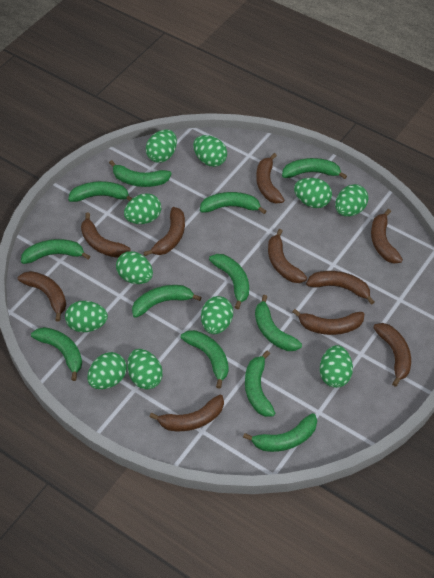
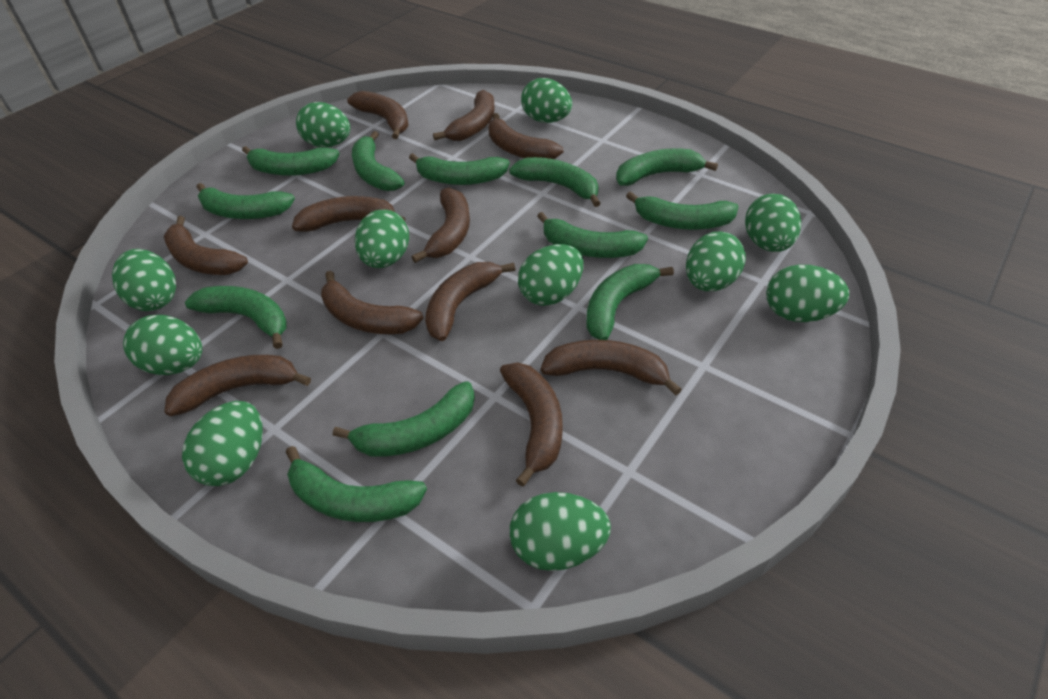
brown banana: [18,271,66,322] [81,212,131,258] [143,207,185,256] [150,395,224,431] [256,153,284,204] [268,229,307,283] [293,309,364,335] [306,271,375,305] [371,209,403,264] [373,323,411,387] = 10 -> [164,216,248,275] [164,355,311,416] [292,196,405,232] [321,271,424,334] [347,91,409,139] [412,188,470,263] [425,262,515,341] [433,90,495,141] [488,113,563,159] [500,363,563,487] [541,340,682,396] = 11

